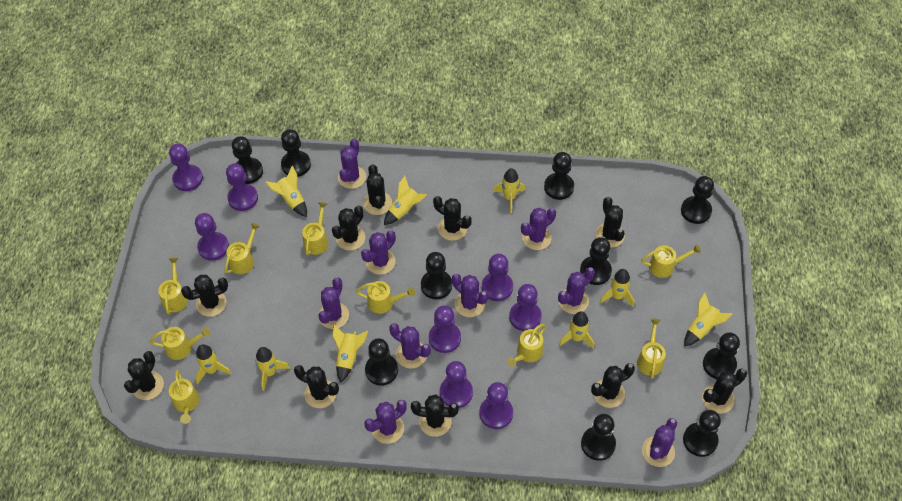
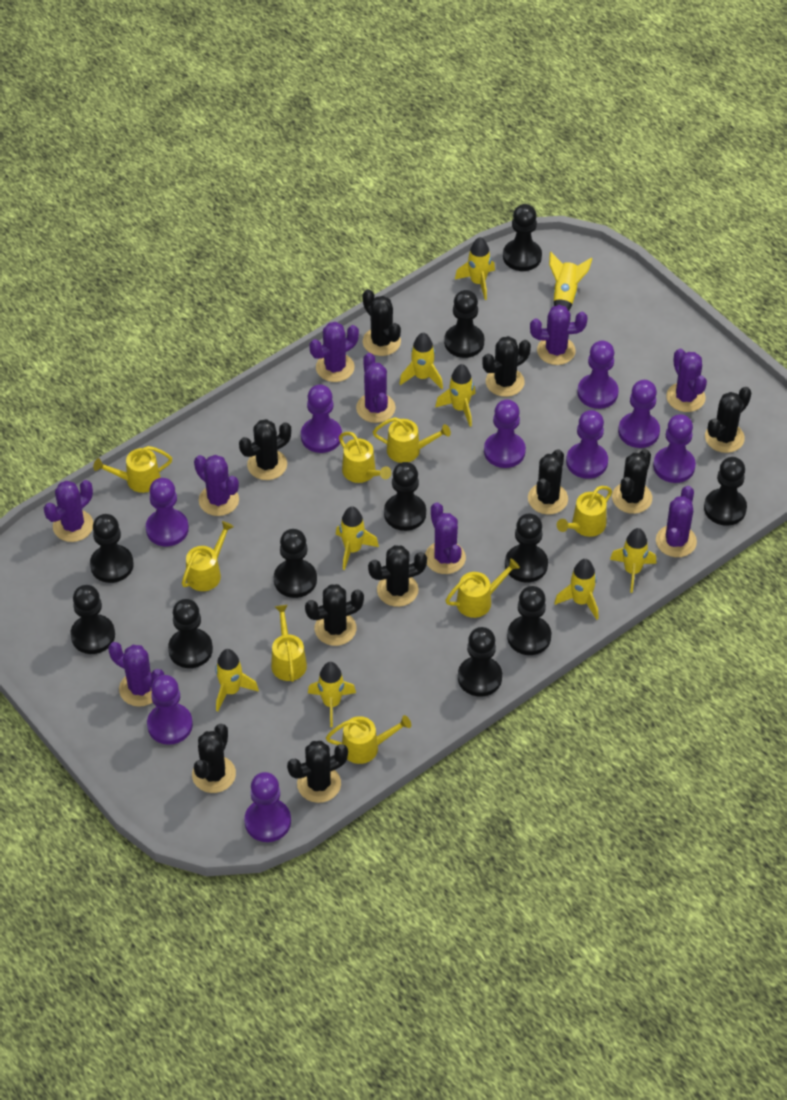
black pawn: [232,136,263,184] [281,129,311,177] [365,338,398,386] [421,252,452,299] [544,152,574,200] [580,237,612,285] [581,414,616,461] [681,176,714,224] [683,410,721,457] [703,332,740,379] = 10 -> [70,585,115,654] [90,514,134,583] [168,599,213,668] [274,529,317,598] [384,462,426,531] [444,290,484,358] [458,627,502,697] [503,204,542,271] [505,514,548,582] [507,586,551,655] [704,457,747,526] = 11
purple pawn: [169,144,203,191] [195,213,229,261] [226,163,258,211] [429,306,461,353] [440,361,473,408] [480,382,513,429] [482,254,513,301] [509,284,542,331] = 8 -> [146,478,189,546] [147,675,193,745] [244,772,291,842] [301,385,342,453] [484,400,526,468] [566,410,608,479] [577,341,619,409] [618,380,660,448] [653,414,696,483] = 9
yellow watering can: [150,327,210,360] [158,258,188,315] [169,370,200,424] [224,223,260,274] [302,202,328,255] [356,281,415,314] [507,324,546,367] [637,319,666,379] [641,244,701,278] = 9 -> [93,446,172,493] [182,521,234,591] [271,605,307,682] [326,715,411,764] [339,432,391,483] [373,417,451,463] [445,559,520,618] [557,486,612,537] = 8

